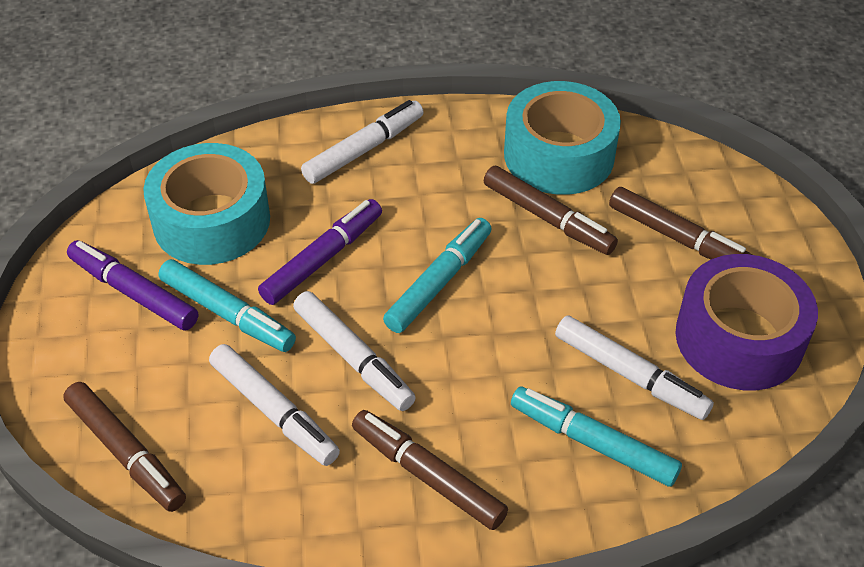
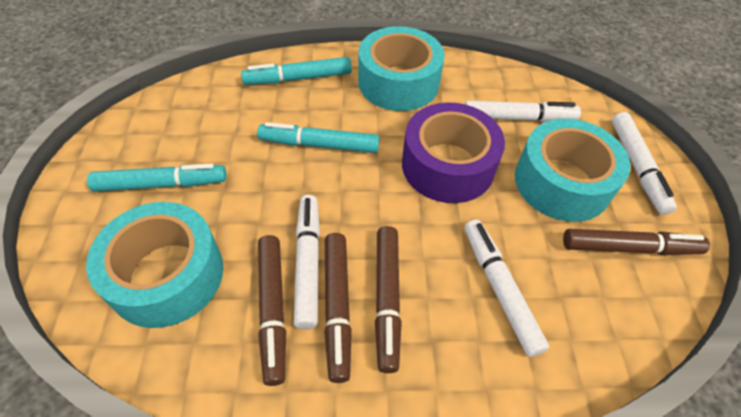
purple marker: [67,240,198,331] [258,199,382,305] = 2 -> none = 0
turquoise tape: [143,143,270,265] [504,81,621,195] = 2 -> [86,202,223,328] [358,26,445,111] [515,118,630,222] = 3

